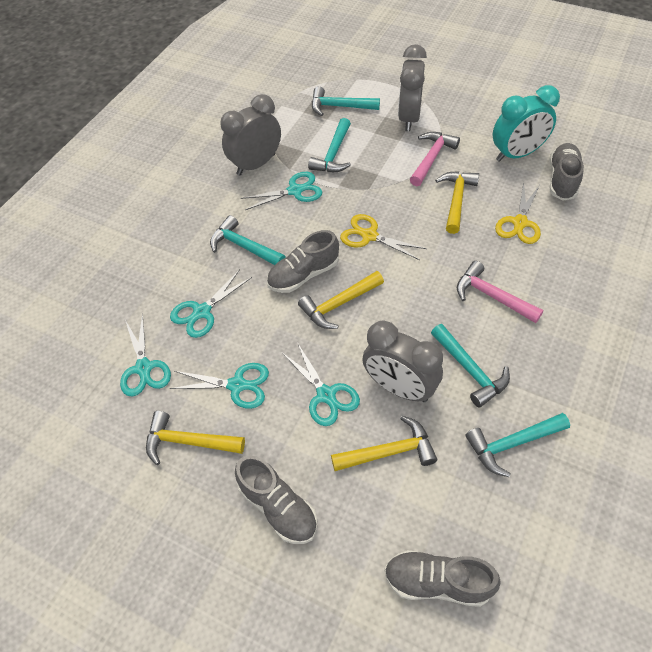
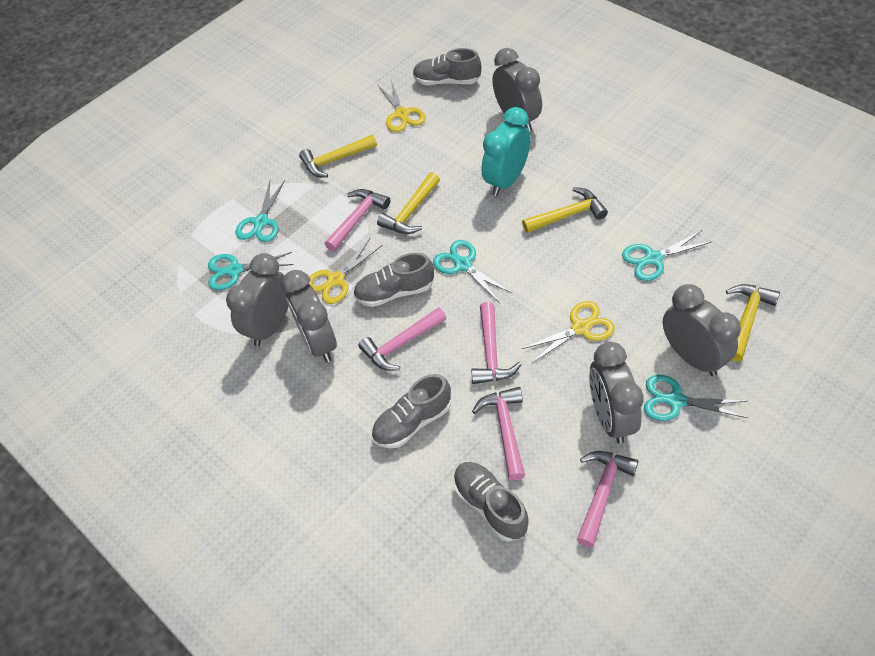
grey clock: [220,94,281,176] [362,320,443,402] [398,44,427,131] = 3 -> [226,253,288,347] [282,270,337,362] [492,48,542,131] [589,342,644,444] [663,284,741,376] = 5
pink hammer: [410,132,460,186] [457,261,544,323] = 2 -> [325,189,390,251] [359,307,446,371] [471,302,522,384] [472,387,525,481] [577,451,639,547] = 5
turquoise hammer: [210,215,286,265] [308,118,351,172] [312,86,380,116] [431,324,510,408] [465,413,570,477] = 5 -> none = 0
yellow scissors: [340,214,427,260] [495,182,541,244] = 2 -> [309,239,383,304] [378,80,426,132] [522,301,615,363] = 3

